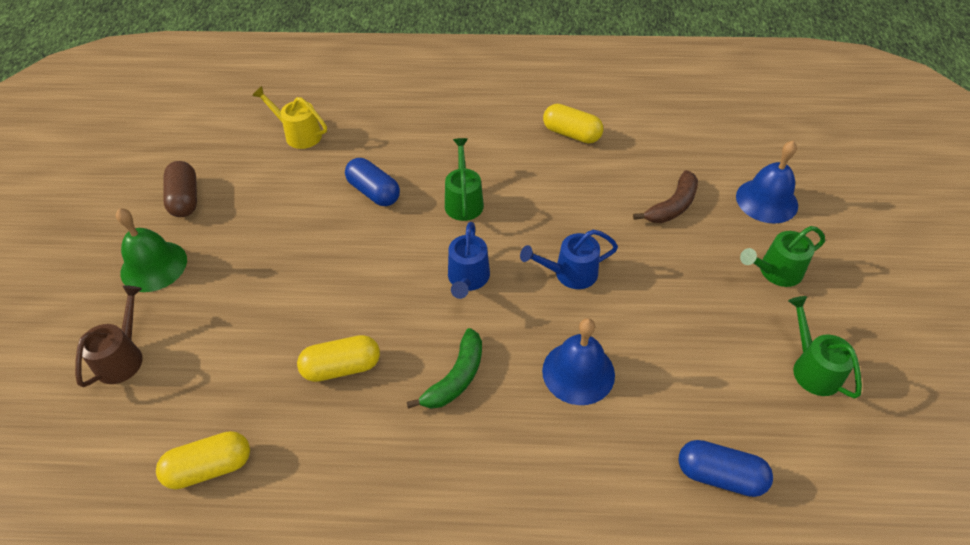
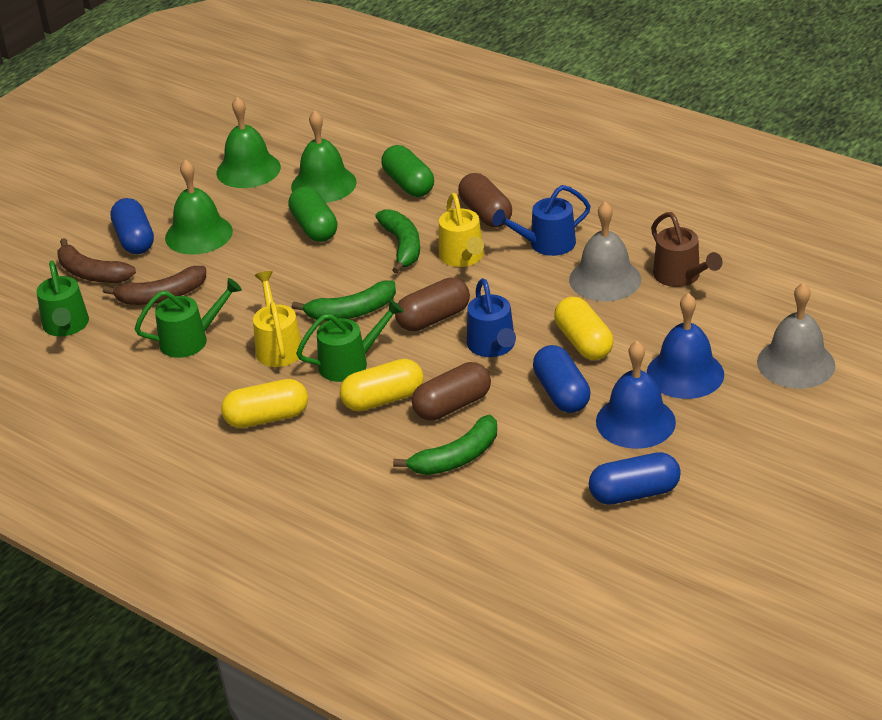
blue capsule: [345,158,400,206] [678,440,773,497] = 2 -> [111,198,154,254] [533,345,590,413] [589,452,681,505] = 3
brown banana: [633,170,698,223] = 1 -> [57,238,136,283] [103,266,206,305] = 2
brown capsule: [163,161,197,217] = 1 -> [395,278,470,331] [412,362,491,421] [458,173,512,227] = 3
green banana: [406,328,482,409] = 1 -> [292,281,396,321] [375,209,420,274] [393,415,497,475] = 3
green bell: [116,208,187,292] = 1 -> [165,159,233,255] [216,97,281,188] [291,110,357,203] = 3
green capsule: none = 0 -> [288,186,337,242] [381,145,434,197] = 2
grey bell: none = 0 -> [569,201,641,301] [757,283,835,389] = 2
yellow watering can: [252,86,327,149] = 1 -> [253,271,303,367] [439,193,484,267] = 2

